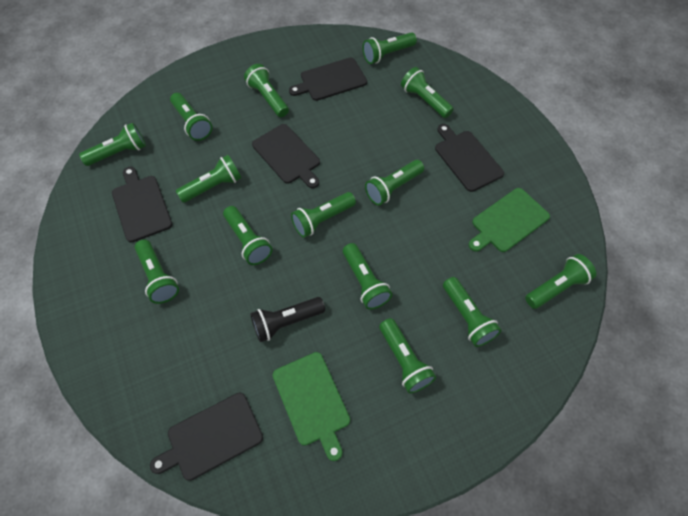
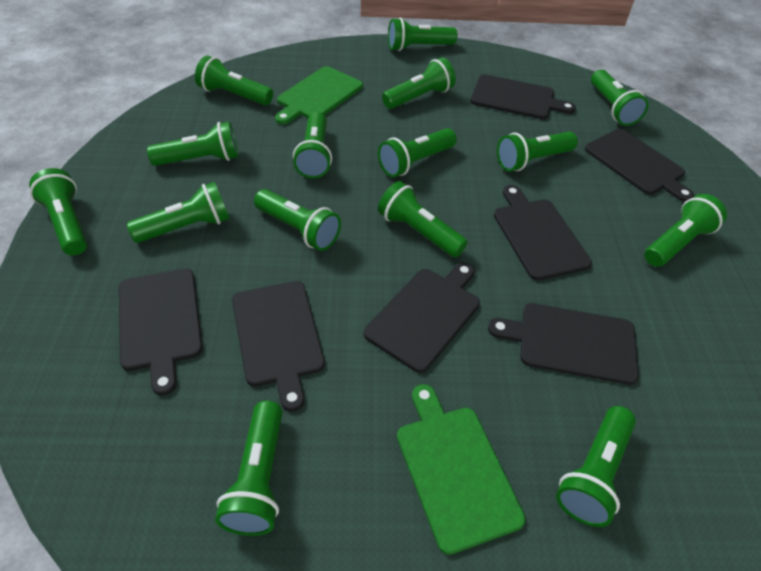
black cutting board: [112,167,172,243] [150,393,263,481] [252,124,320,188] [289,57,367,101] [435,124,504,192] = 5 -> [119,268,203,396] [232,281,325,412] [364,262,480,373] [470,74,576,119] [488,303,639,385] [494,185,592,280] [585,129,694,202] = 7
black flashlight: [250,297,325,342] = 1 -> none = 0
green flashlight: [79,123,146,166] [135,239,179,304] [170,93,212,141] [176,155,241,203] [223,206,273,265] [244,64,289,117] [291,192,356,238] [343,243,392,310] [362,32,417,64] [365,160,424,205] [379,318,436,394] [401,67,454,118] [443,277,501,347] [525,254,596,309] = 14 -> [29,168,87,255] [127,182,230,243] [147,122,239,166] [195,55,273,106] [215,401,283,536] [254,189,341,251] [293,112,332,179] [378,128,457,177] [378,181,468,258] [382,57,456,109] [388,18,457,51] [497,132,578,171] [556,406,636,527] [591,70,649,126] [644,194,727,267] = 15

